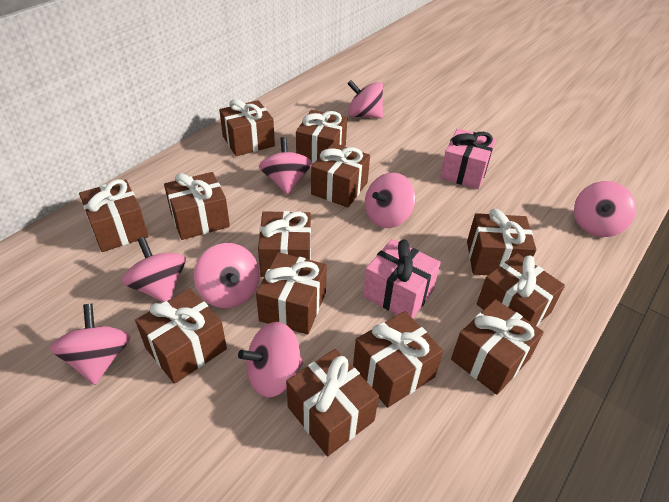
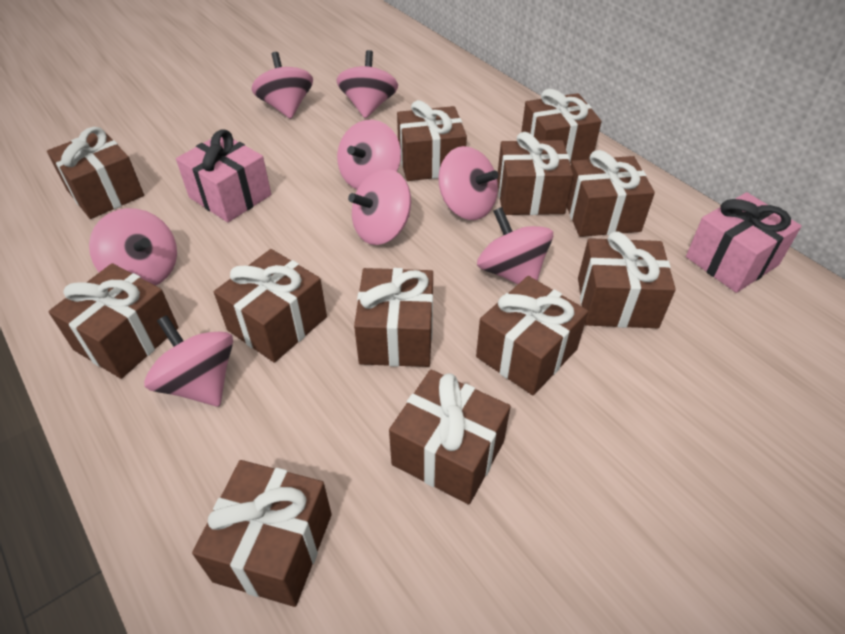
brown gift: [79,179,149,252] [135,288,227,384] [164,172,230,240] [219,99,275,156] [256,252,327,335] [258,211,311,277] [286,349,379,456] [296,110,347,163] [311,143,370,208] [353,311,443,408] [451,299,544,395] [467,209,536,275] [477,253,565,326] = 13 -> [47,127,144,219] [48,263,178,379] [192,460,332,607] [214,249,327,363] [354,268,433,367] [389,370,511,505] [397,100,467,181] [476,276,588,395] [497,132,573,215] [521,89,602,163] [567,150,655,237] [578,231,676,328] = 12

